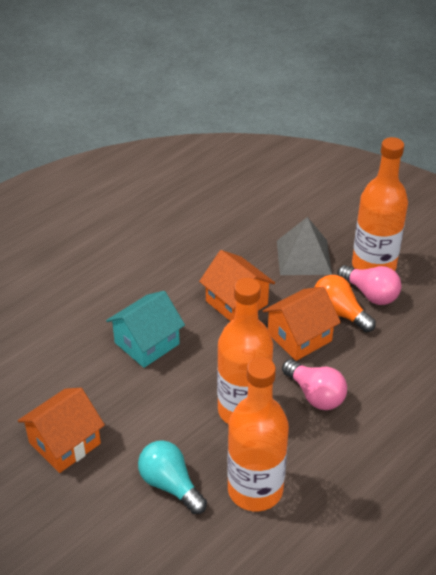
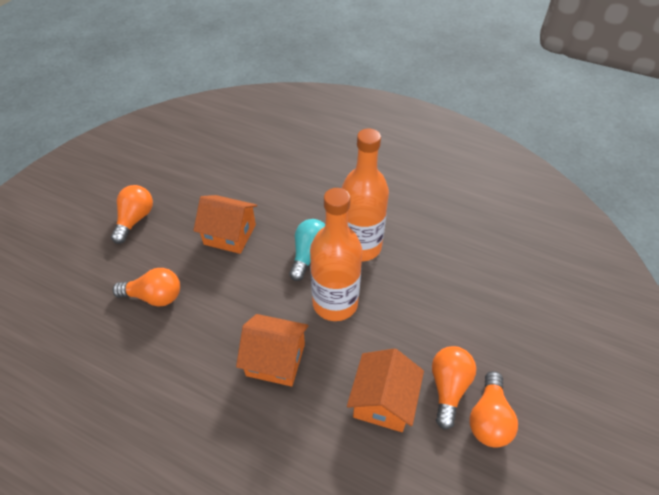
grey pyramid: [277,217,332,275] = 1 -> none = 0
orange bottle: [217,278,273,424] [227,357,289,511] [352,137,408,271] = 3 -> [310,188,362,321] [342,129,389,261] = 2
orange light bulb: [314,275,376,332] = 1 -> [111,185,153,244] [113,268,180,306] [432,346,476,430] [470,371,518,448] = 4
pink light bulb: [282,359,347,410] [337,265,401,305] = 2 -> none = 0
turquoise house: [106,291,185,368] = 1 -> none = 0

